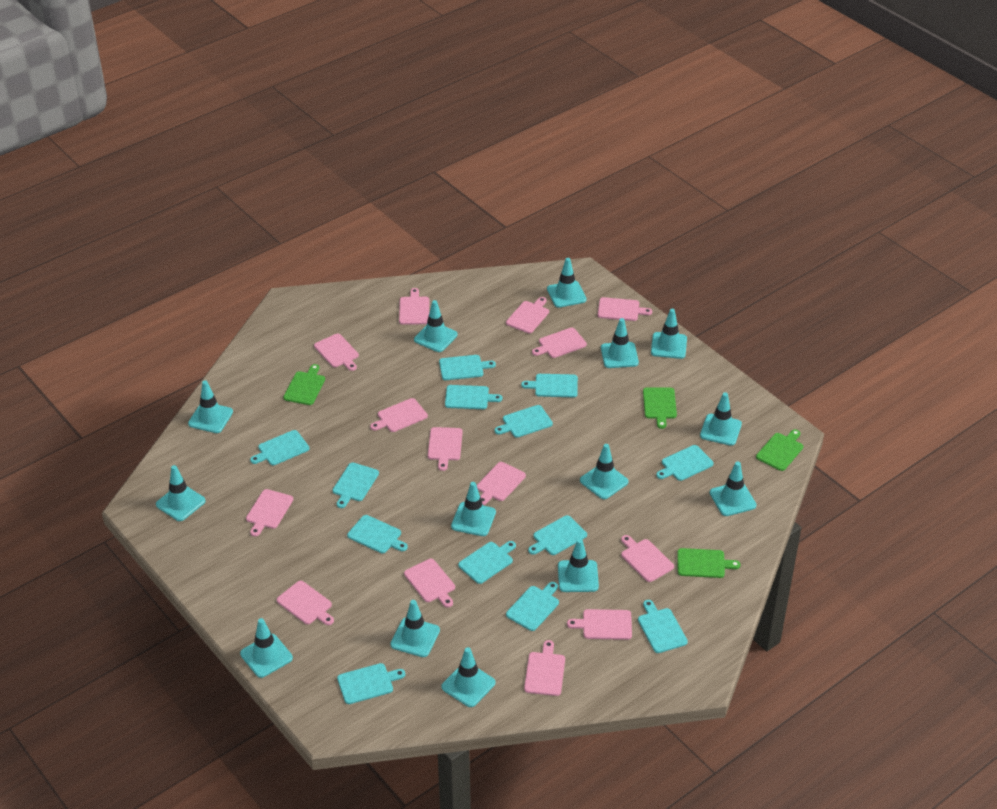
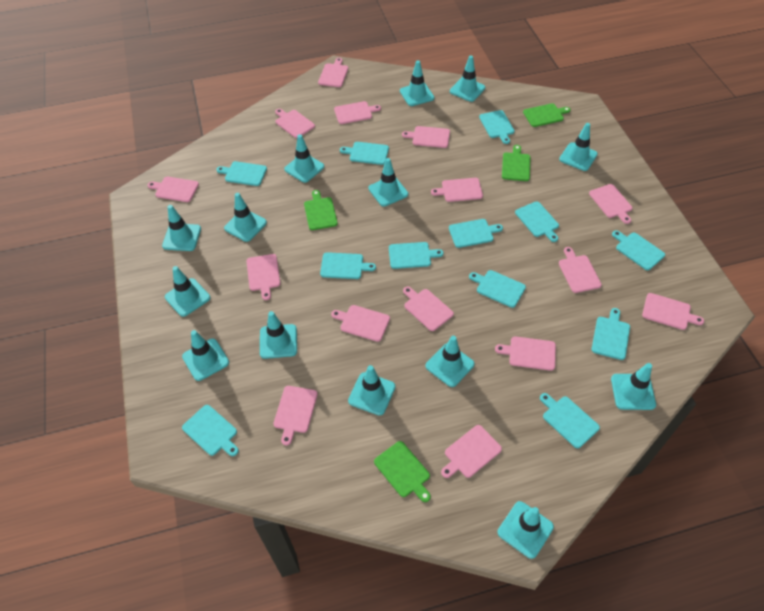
pink cutting board: [246,489,293,537] [277,581,334,625] [314,334,359,371] [370,398,428,432] [399,288,429,325] [404,559,455,607] [428,427,463,471] [477,462,526,505] [506,297,549,333] [524,640,565,696] [532,328,587,358] [567,609,632,640] [598,297,652,321] [621,535,674,582] = 14 -> [148,177,199,202] [246,254,280,300] [273,386,318,445] [275,109,315,138] [318,58,348,87] [331,305,390,342] [334,101,381,124] [402,126,450,148] [403,287,454,331] [431,178,483,202] [441,425,502,478] [495,336,556,371] [559,247,602,293] [589,184,632,224] [642,293,704,330] = 15
turquoise cutting board: [250,430,309,465] [333,463,379,508] [337,663,405,704] [347,515,408,553] [439,355,496,380] [445,385,502,409] [458,541,516,584] [494,405,553,438] [506,582,559,631] [521,374,578,397] [528,515,587,555] [638,600,688,653] [656,445,714,481] = 13 -> [182,405,239,456] [216,161,267,186] [320,252,376,279] [340,142,389,165] [389,242,444,269] [449,219,503,248] [469,270,526,308] [479,110,515,144] [515,201,559,242] [540,393,600,448] [592,308,630,360] [612,230,665,270] = 12

